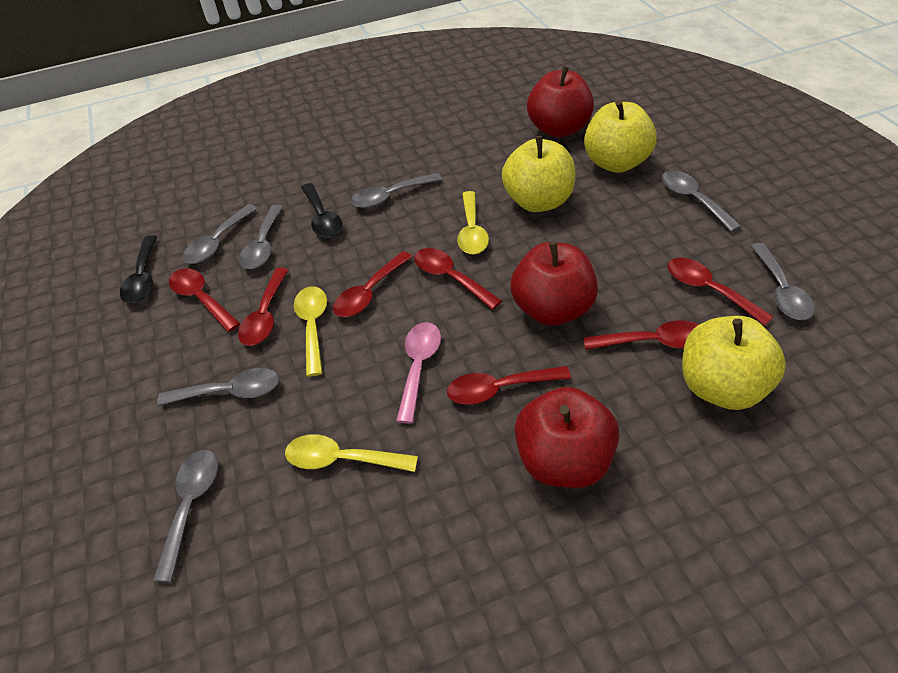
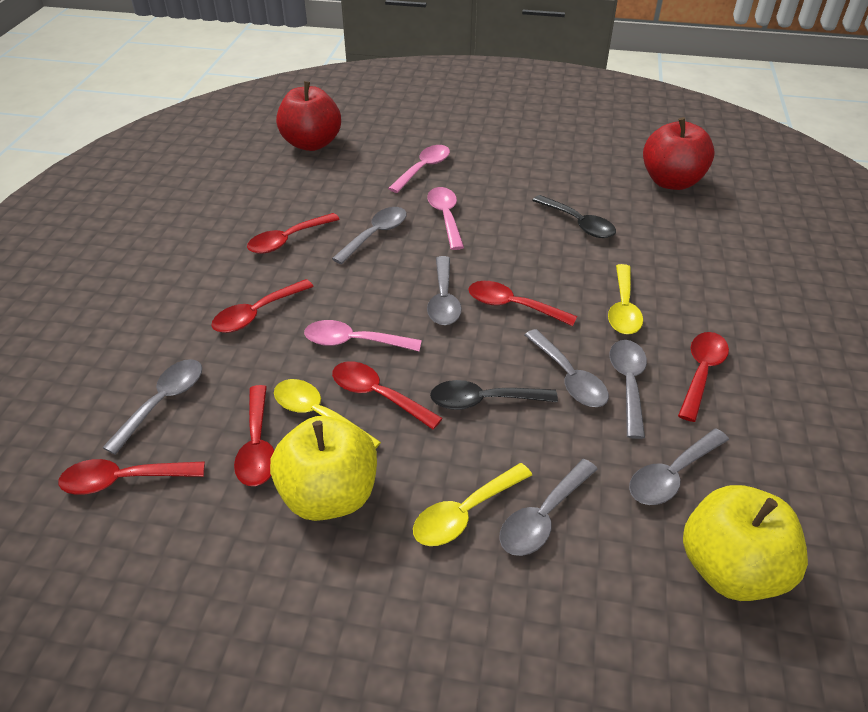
pink spoon: [396,322,441,424] = 1 -> [304,320,422,351] [388,145,450,193] [427,187,464,250] = 3
red apple: [510,241,598,326] [515,387,619,488] [527,66,594,137] = 3 -> [276,81,341,151] [643,117,715,190] = 2
yellow apple: [502,136,575,212] [584,100,657,173] [682,316,786,410] = 3 -> [270,416,377,521] [683,485,808,601] = 2

